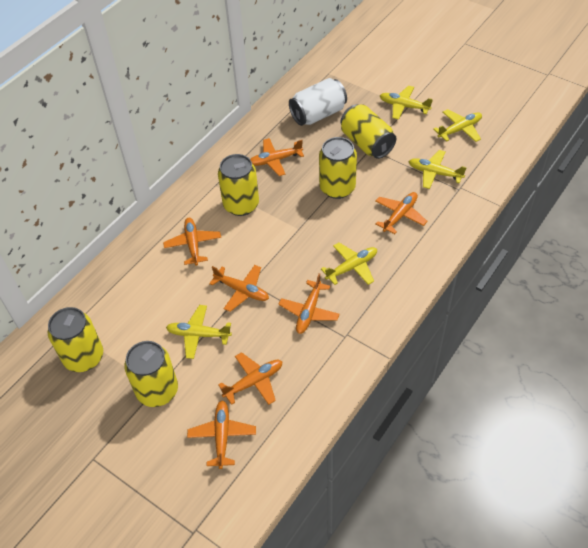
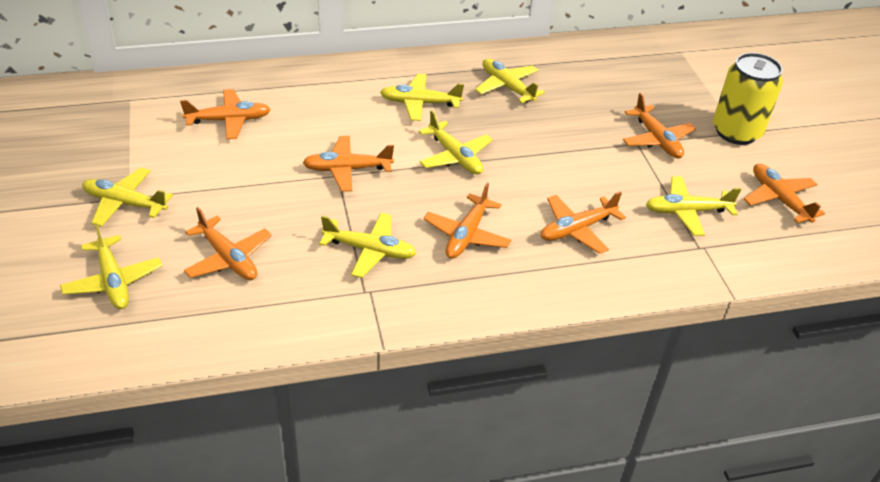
white can: [289,78,347,126] = 1 -> none = 0
yellow can: [47,307,103,372] [124,341,178,407] [218,154,259,216] [319,137,357,199] [341,104,396,159] = 5 -> [713,53,783,145] = 1
yellow plane: [166,305,232,359] [321,243,377,285] [380,86,433,120] [408,150,467,189] [433,109,482,142] = 5 -> [60,223,162,309] [82,168,173,227] [319,213,417,278] [380,74,464,121] [419,110,493,175] [475,58,545,103] [646,176,741,236] = 7

